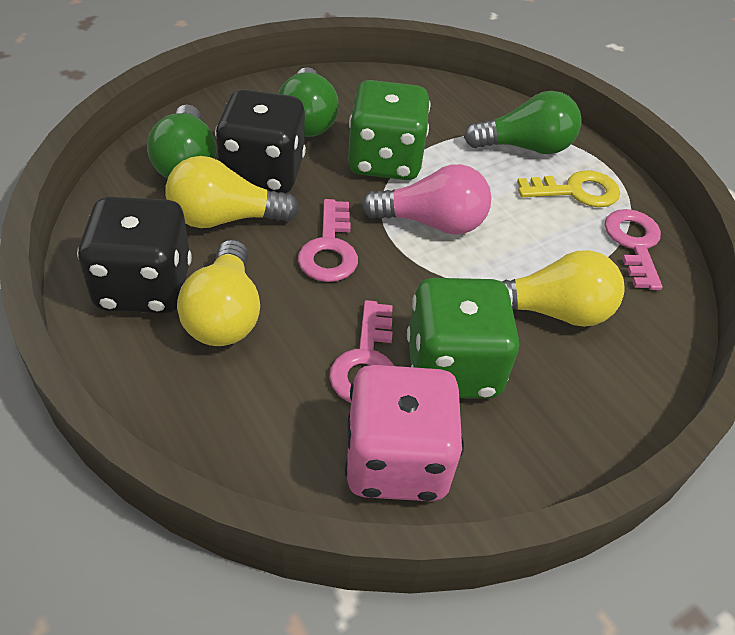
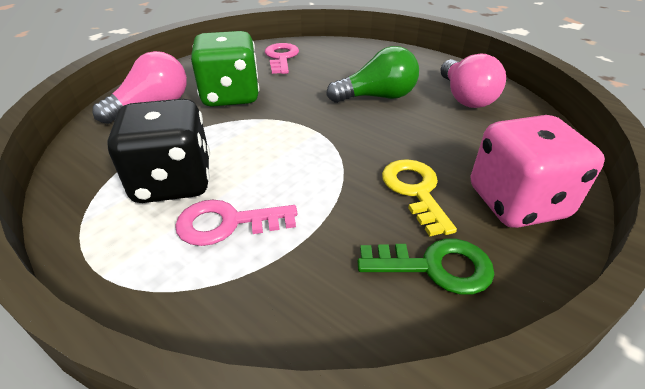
black dice: [77,196,192,314] [215,89,306,193] = 2 -> [107,99,210,203] = 1
green dice: [348,80,430,180] [407,278,519,399] = 2 -> [191,31,259,107] = 1
green key: none = 0 -> [358,239,494,295] = 1
green light bulb: [147,105,217,179] [278,67,339,137] [464,91,581,154] = 3 -> [326,46,419,103] = 1
pink key: [298,199,358,282] [329,300,394,403] [605,209,662,290] = 3 -> [175,200,297,246] [265,43,299,74] = 2
pink light bulb: [361,164,492,235] = 1 -> [93,51,187,124] [440,53,506,108] = 2
yellow light bulb: [166,156,299,228] [177,240,260,346] [502,250,624,327] = 3 -> none = 0

